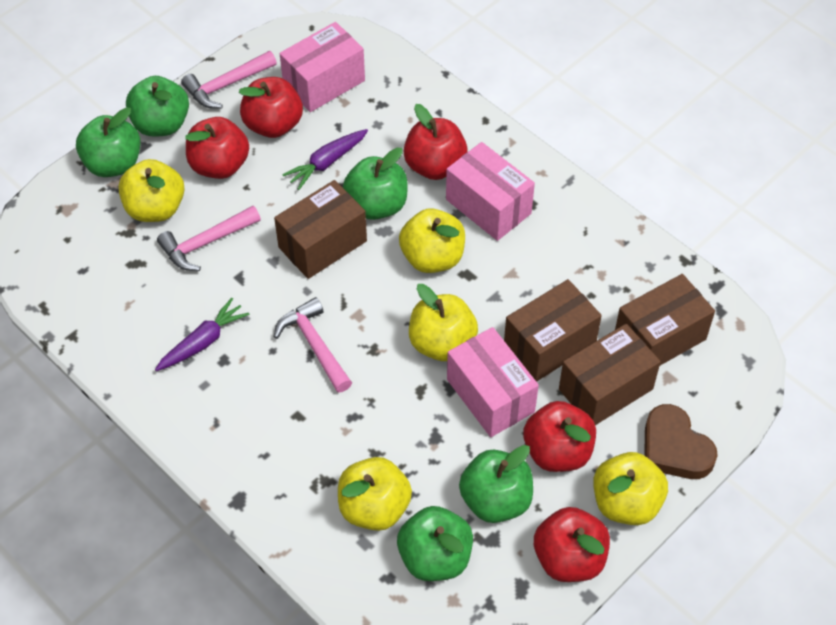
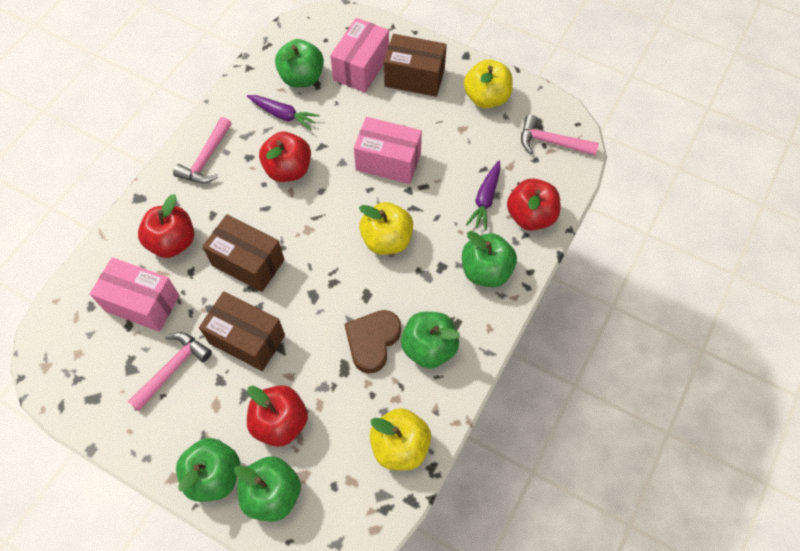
brown box: [274,180,367,279] [504,279,602,382] [559,324,661,425] [615,274,715,366] = 4 -> [199,291,285,371] [202,214,285,292] [384,34,447,97] = 3
red apple: [185,117,249,179] [239,77,303,138] [403,104,468,180] [523,401,596,472] [534,507,610,582] = 5 -> [138,194,194,258] [247,385,308,447] [259,132,311,182] [507,178,560,231] = 4
yellow apple: [118,159,185,222] [338,457,412,531] [399,209,465,273] [409,284,478,361] [593,452,668,525] = 5 -> [359,202,413,255] [370,408,431,470] [464,59,513,108] = 3

